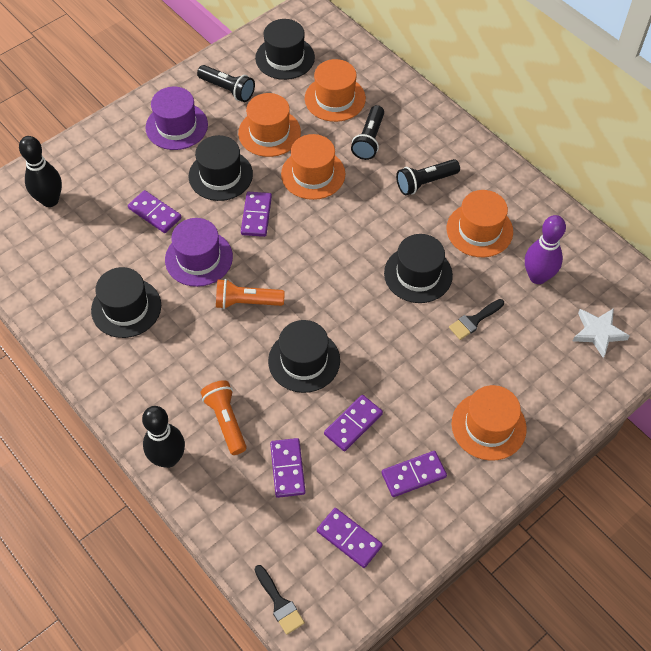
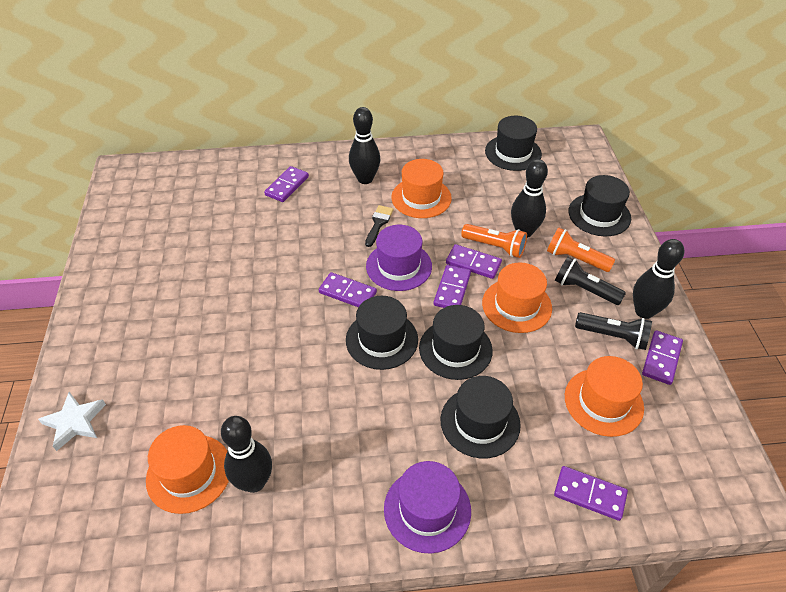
black bowling pin: [19,136,62,207] [142,406,185,468] = 2 -> [221,416,272,493] [349,107,380,184] [511,159,548,238] [633,239,684,319] = 4
black brush: [255,565,305,635] [449,299,504,340] = 2 -> [365,205,393,247] = 1
black flashlight: [197,65,255,102] [351,105,384,160] [396,159,460,195] = 3 -> [555,257,626,305] [575,312,652,350] = 2
orange hat: [238,93,301,157] [281,134,345,200] [305,59,366,122] [447,190,513,257] [452,385,527,461] = 5 -> [146,425,229,514] [391,159,452,218] [482,263,552,333] [565,356,644,437] = 4
purple bowling pin: [525,215,566,284] = 1 -> none = 0

